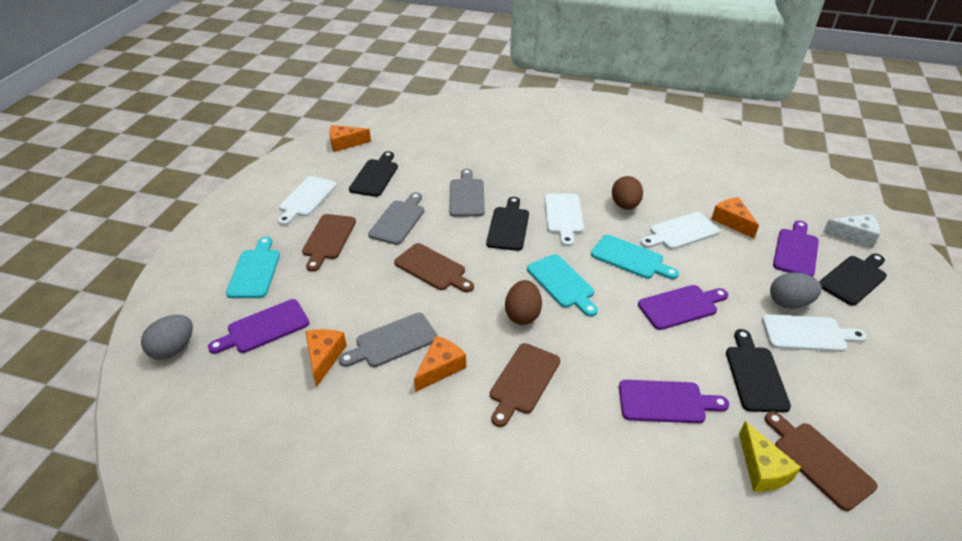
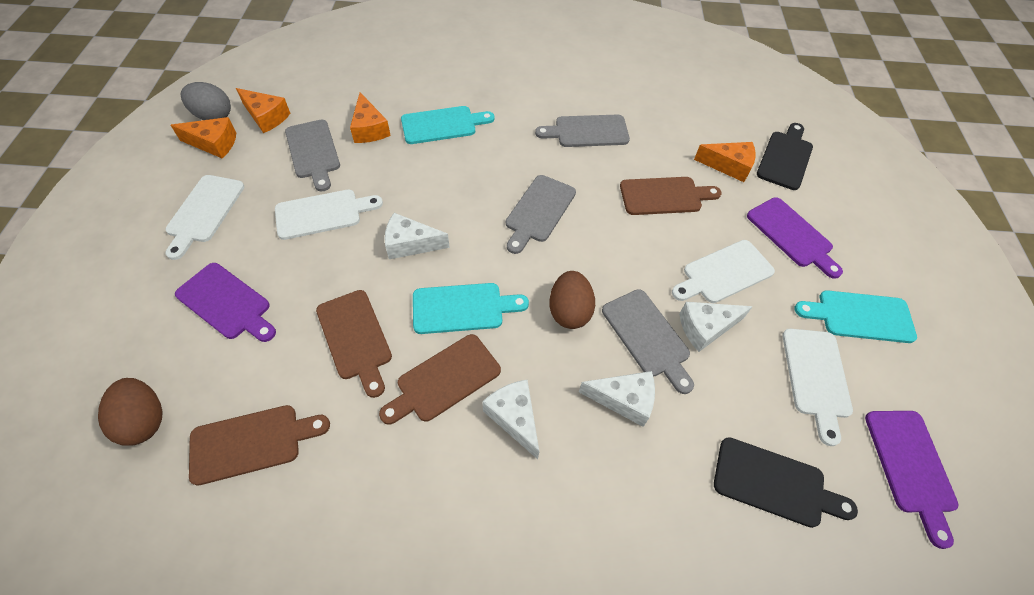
black cutting board: [349,151,398,197] [486,197,529,251] [726,329,791,413] [819,254,887,306] = 4 -> [714,437,858,528] [757,123,813,190] = 2
grey cutting board: [339,313,438,367] [368,192,424,245] [450,169,485,217] = 3 -> [285,120,340,191] [506,175,576,254] [535,115,630,147] [602,289,694,394] = 4
grey egg: [141,315,193,360] [770,272,822,309] = 2 -> [181,82,231,120] = 1
purple cutting board: [208,299,309,354] [619,380,729,423] [638,285,728,330] [773,220,819,277] = 4 -> [175,263,276,342] [747,197,843,279] [865,411,959,549] = 3
white cheese: [823,214,880,248] = 1 -> [385,213,450,259] [482,380,540,459] [579,371,655,427] [679,302,753,352] = 4
yellow cheese: [739,421,801,492] = 1 -> none = 0

